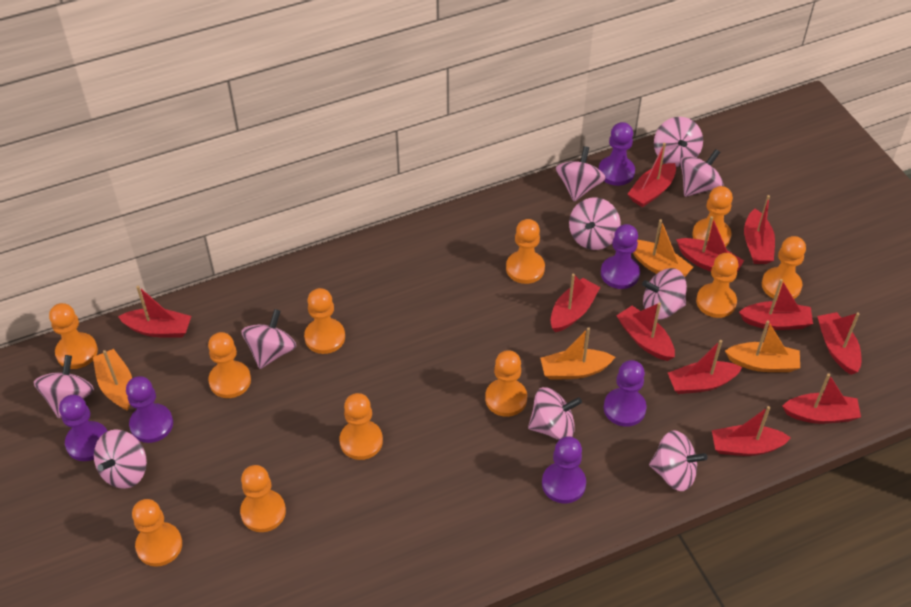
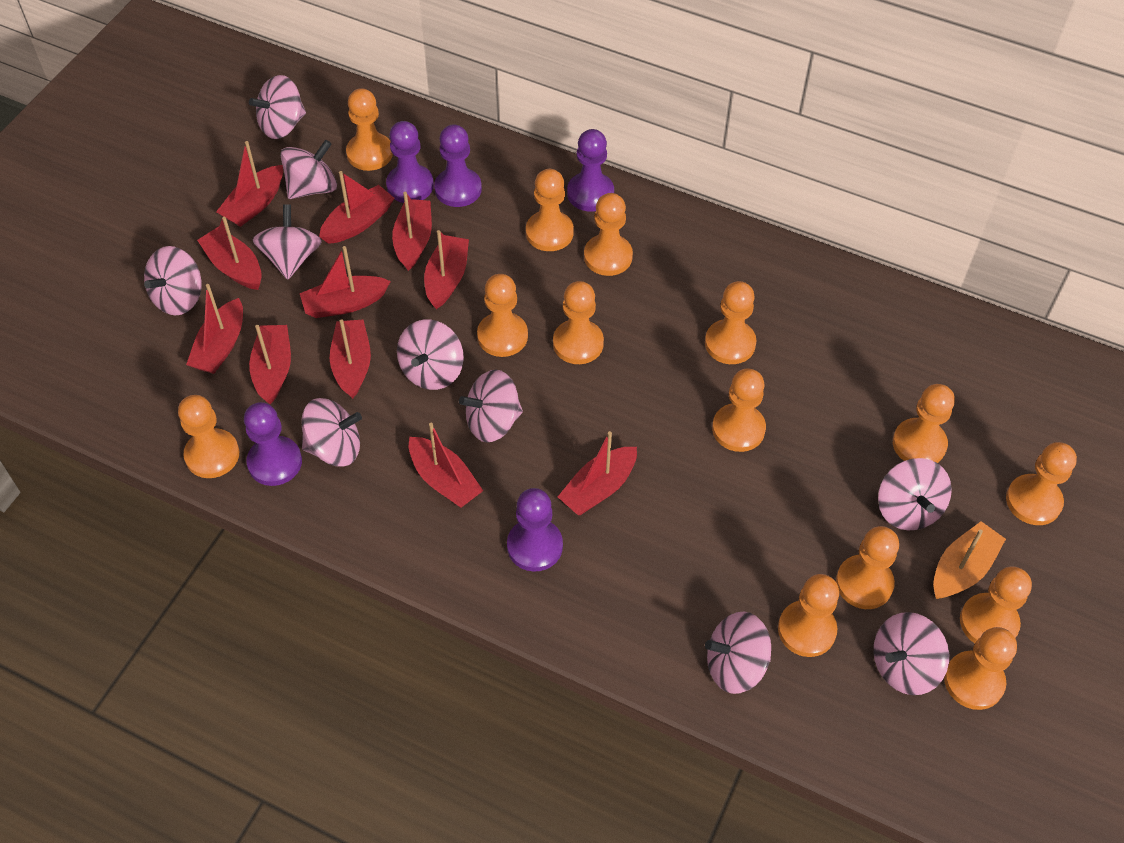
orange boat: [93,349,132,411] [540,327,615,380] [633,219,693,277] [725,320,800,372] = 4 -> [933,521,1006,599] = 1
orange pawn: [49,303,98,369] [132,499,182,567] [208,332,251,398] [240,465,286,532] [304,288,345,354] [340,393,383,460] [485,350,527,417] [506,219,545,284] [692,186,733,247] [696,253,739,318] [762,236,806,299] = 11 -> [178,395,239,478] [346,88,393,171] [477,274,528,357] [526,169,574,251] [553,281,604,364] [584,193,633,276] [705,281,756,364] [712,369,766,452] [778,574,839,657] [836,526,899,609] [893,384,955,463] [944,627,1017,710] [960,566,1032,643] [1006,442,1077,525] = 14
purple pawn: [59,395,107,461] [126,376,173,443] [542,436,586,503] [599,122,635,186] [601,224,640,289] [604,360,647,427] = 6 -> [244,402,302,486] [386,121,434,203] [434,124,482,207] [507,488,563,572] [567,129,614,211] = 5

